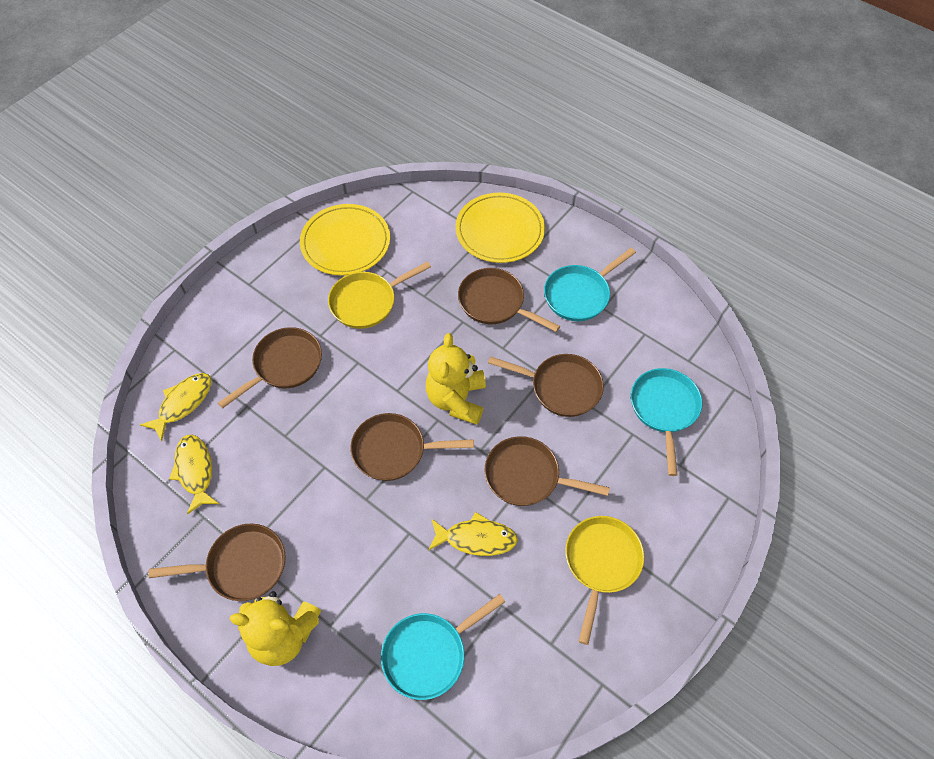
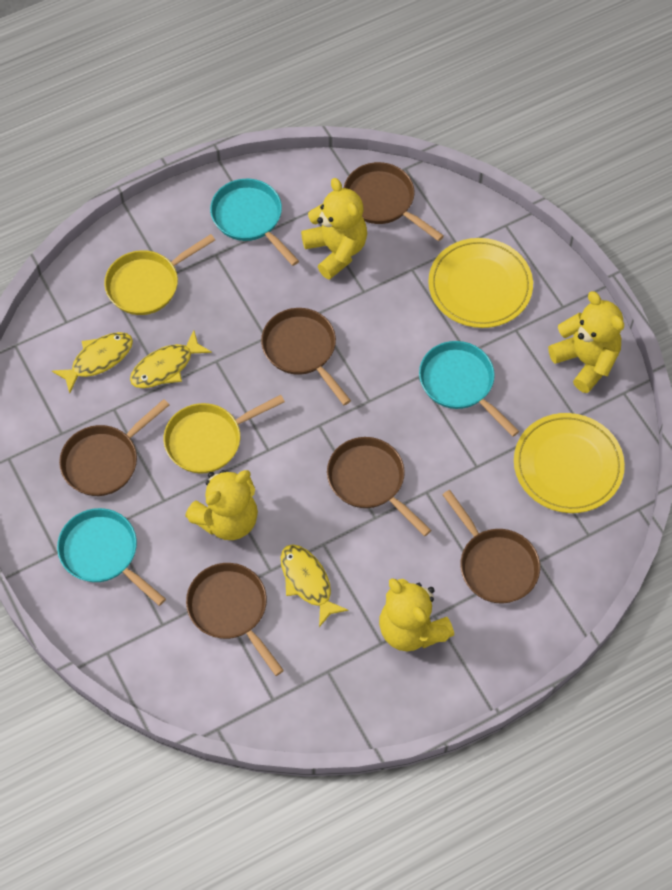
yellow teddy bear: [230,591,321,666] [426,333,486,425] = 2 -> [185,470,258,540] [301,178,367,280] [379,578,454,652] [548,291,624,393] = 4

